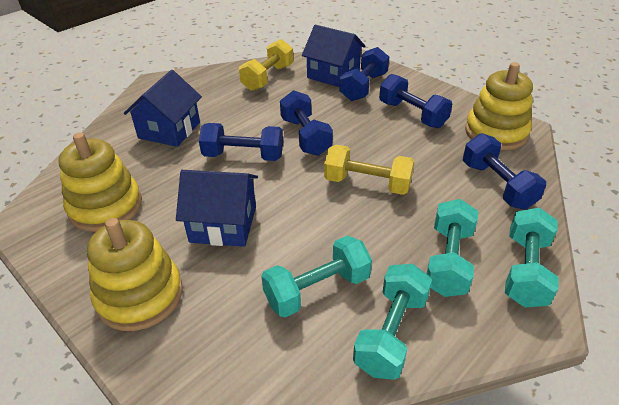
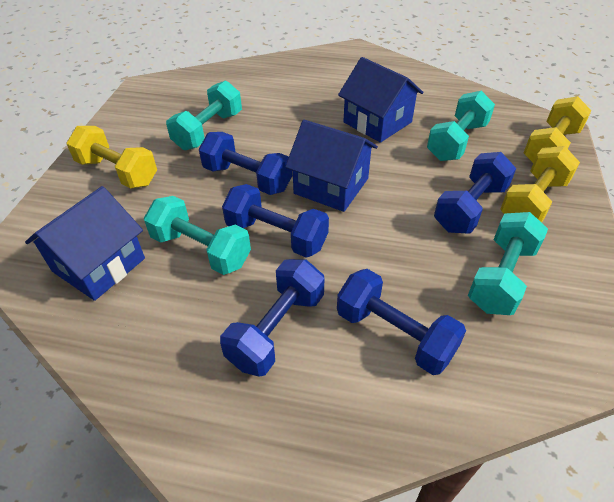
yellow dumbbell: [239,39,293,91] [324,145,415,195] = 2 -> [66,126,157,189] [500,146,580,223] [524,96,592,163] = 3
yellow stacking toy: [59,133,142,232] [87,218,183,331] [465,62,533,150] = 3 -> none = 0

